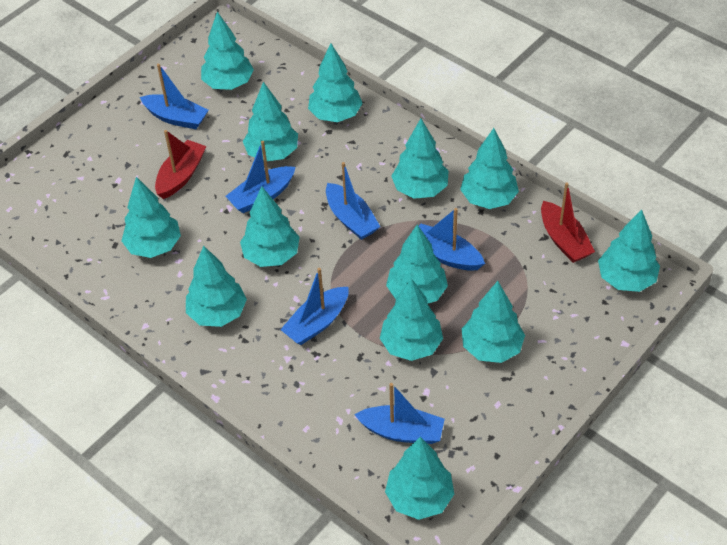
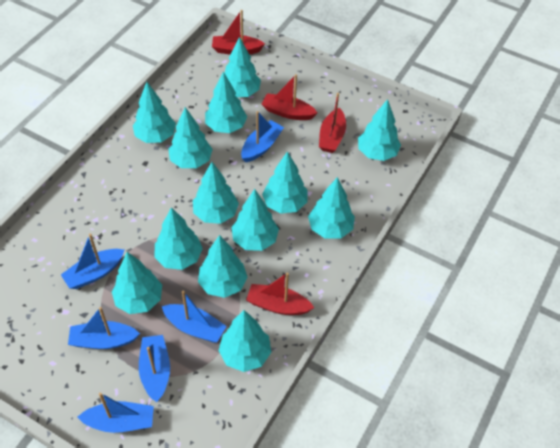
red boat: [155,130,206,199] [541,182,595,263] = 2 -> [212,10,265,54] [246,273,314,315] [262,74,317,120] [319,93,346,153] = 4

